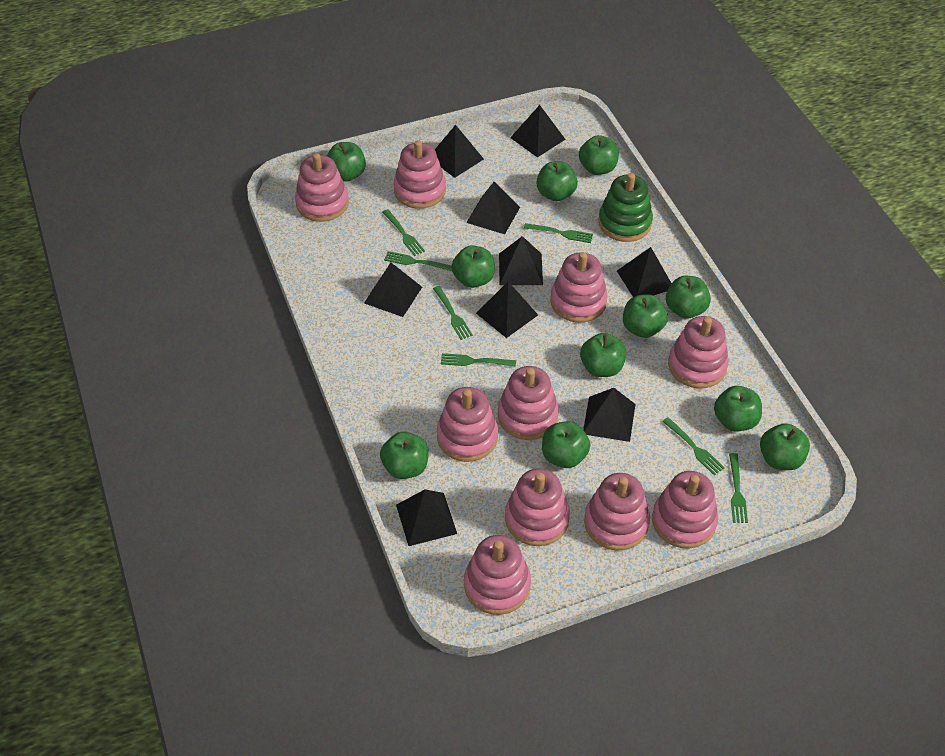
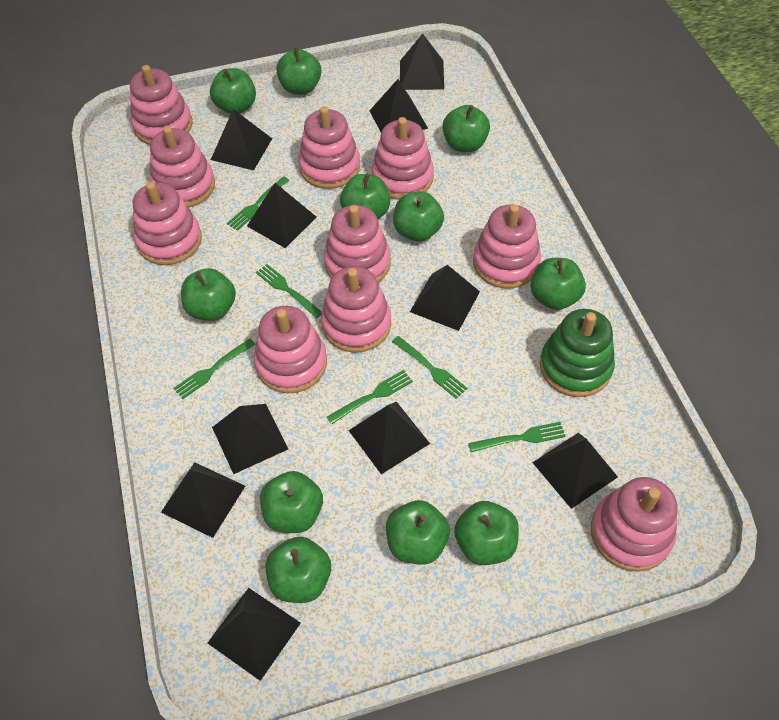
black pyramid: [364,263,422,317] [396,489,457,546] [435,125,484,178] [466,182,520,234] [476,282,538,338] [499,236,543,285] [510,105,566,158] [583,388,635,442] [617,247,672,297] = 9 -> [161,462,245,538] [208,588,301,681] [211,109,272,170] [212,404,288,474] [247,183,316,248] [349,402,430,474] [369,79,428,132] [400,34,444,90] [410,265,480,331] [532,433,618,509] = 10
green fork: [382,209,425,256] [384,251,452,272] [433,286,473,340] [441,353,516,367] [524,223,593,243] [662,417,725,475] [729,453,748,523] = 7 -> [173,339,256,399] [227,176,289,231] [256,264,322,318] [327,370,413,424] [392,336,467,399] [468,422,566,452] = 6

